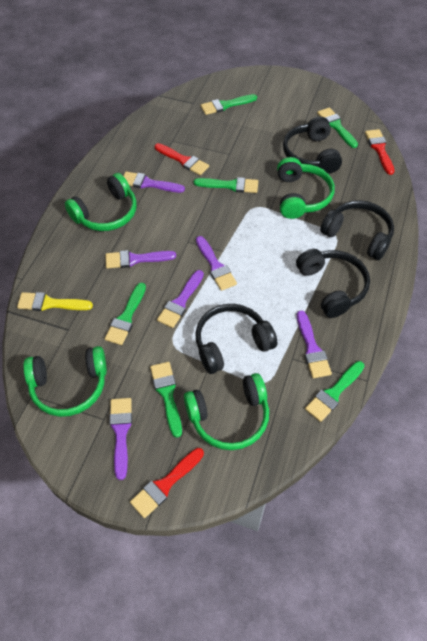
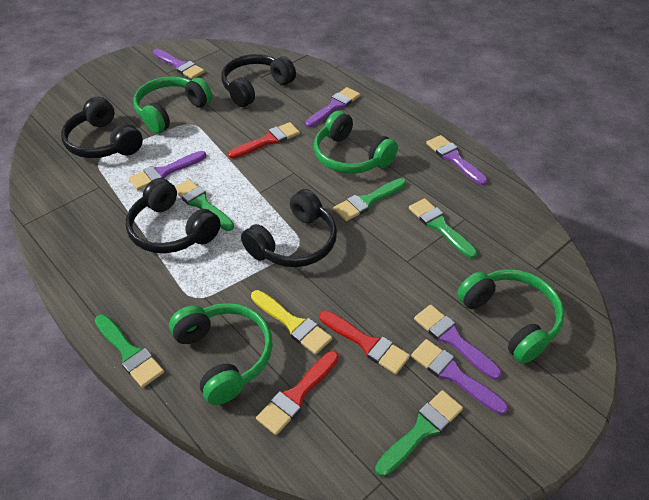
green brush: [105,283,146,345] [150,362,182,438] [194,177,258,193] [201,94,257,115] [305,361,365,422] [317,107,358,148] = 6 -> [95,314,164,388] [175,179,234,231] [334,178,406,221] [375,390,463,477] [409,198,477,258] = 5

